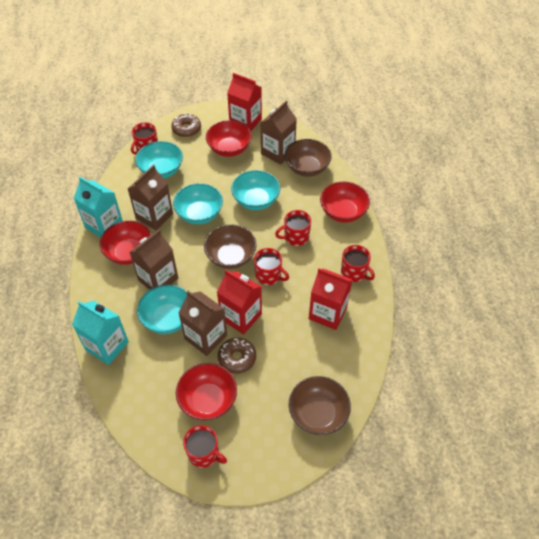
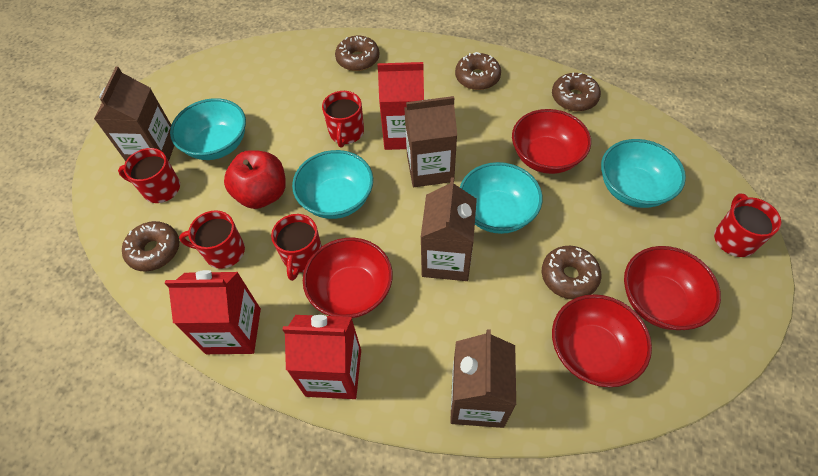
brown bowl: [204,224,257,269] [284,139,332,177] [289,376,351,435] = 3 -> none = 0
brown donut: [171,114,201,137] [218,337,256,374] = 2 -> [122,221,179,272] [335,36,379,71] [455,52,501,90] [542,246,601,300] [552,73,601,111] = 5
red apple: none = 0 -> [224,150,286,209] = 1
turquoise carton: [72,301,129,365] [74,177,123,237] = 2 -> none = 0

